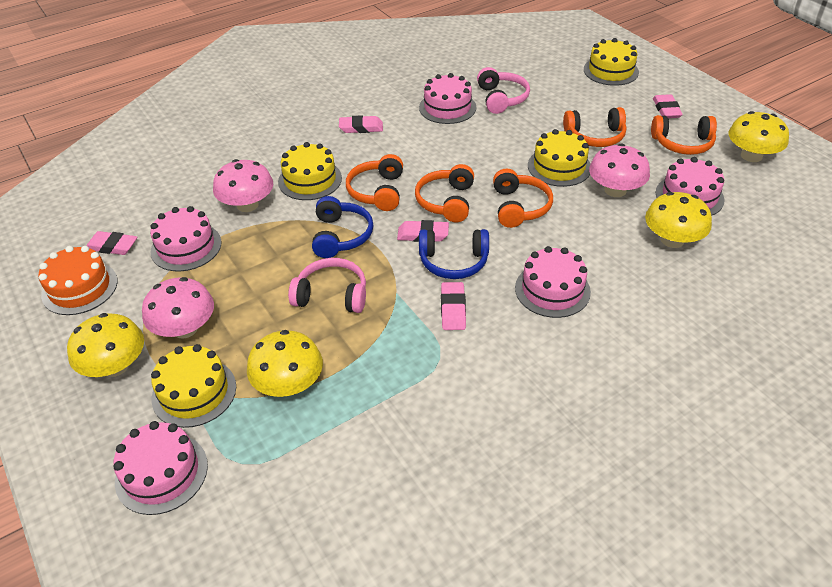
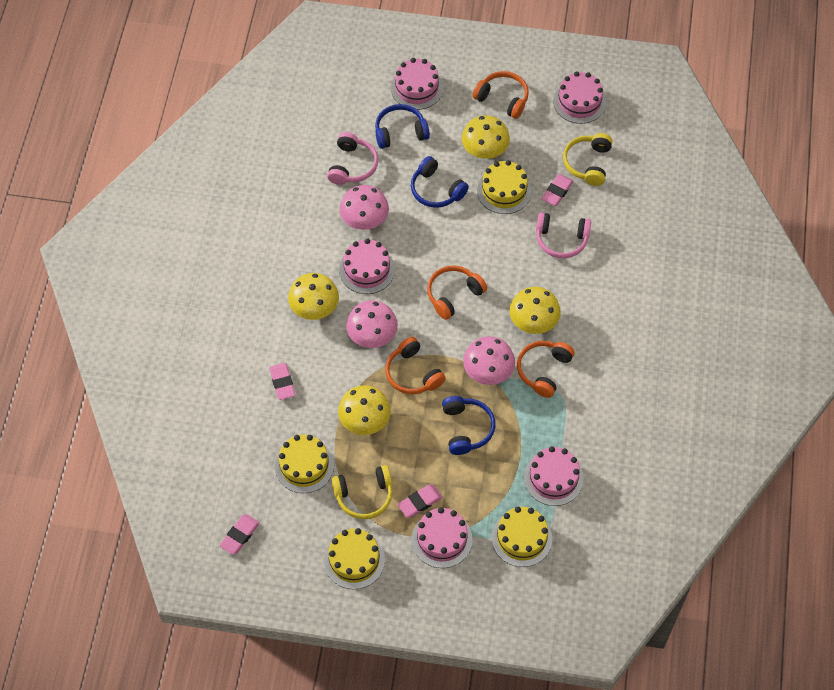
blue headphones: [312,196,373,258] [419,229,489,279] = 2 -> [375,104,430,149] [411,156,469,208] [442,396,495,455] = 3
orange cake: [39,246,118,315] = 1 -> none = 0
orange headphones: [346,154,403,211] [415,164,474,222] [493,169,553,228] [563,107,626,147] [651,115,717,155] = 5 -> [385,337,446,394] [427,266,487,320] [473,71,529,119] [517,341,575,398] = 4
pink eraser: [86,231,137,255] [339,115,383,133] [397,220,449,242] [441,282,466,330] [653,94,683,118] = 5 -> [220,514,260,555] [269,363,296,400] [397,484,443,518] [541,174,574,206] = 4
yellow headphones: none = 0 -> [332,465,392,519] [563,133,613,186] = 2

